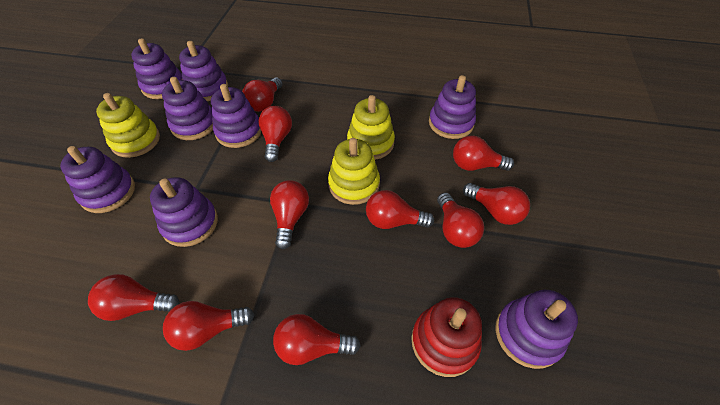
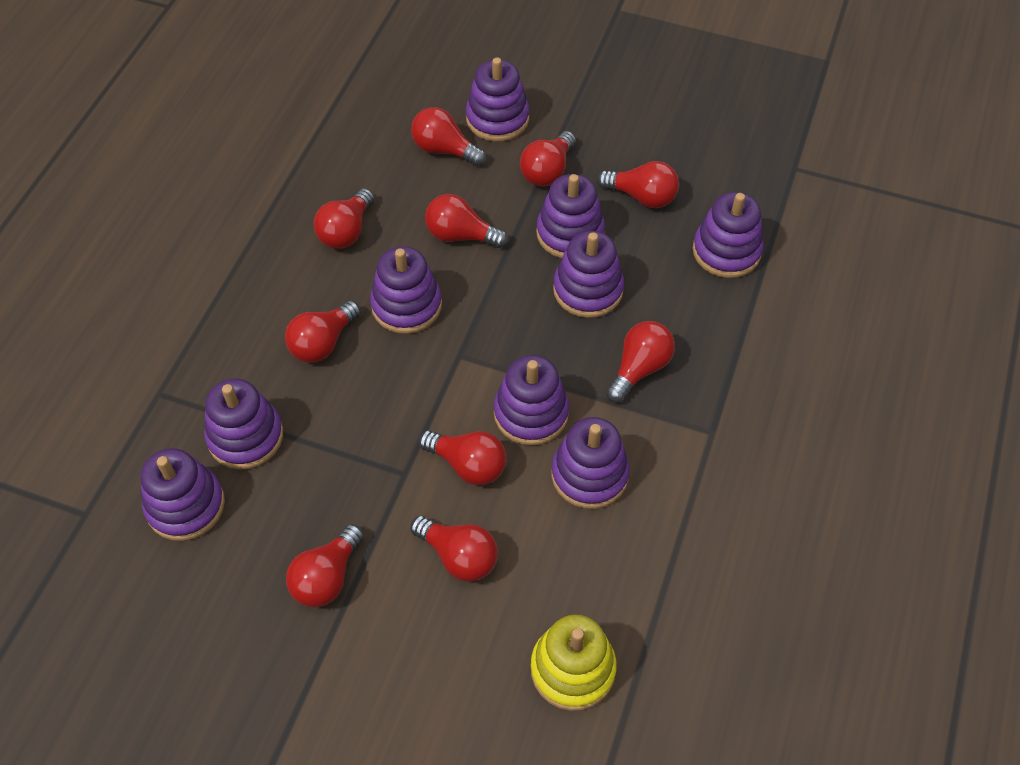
purple stacking toy: [60,146,135,213] [131,38,182,99] [150,177,218,247] [162,77,213,140] [179,41,228,101] [211,84,261,148] [429,75,476,139] [495,290,578,369] = 8 -> [141,448,225,541] [204,379,283,470] [370,246,442,334] [466,57,530,142] [494,355,569,446] [536,174,605,258] [551,417,630,509] [553,231,624,318] [693,192,764,278] = 9
red stacking toy: [411,297,482,377] = 1 -> none = 0
yellow stacking toy: [96,93,160,158] [328,138,380,205] [347,95,395,160] = 3 -> [531,615,617,711] = 1

